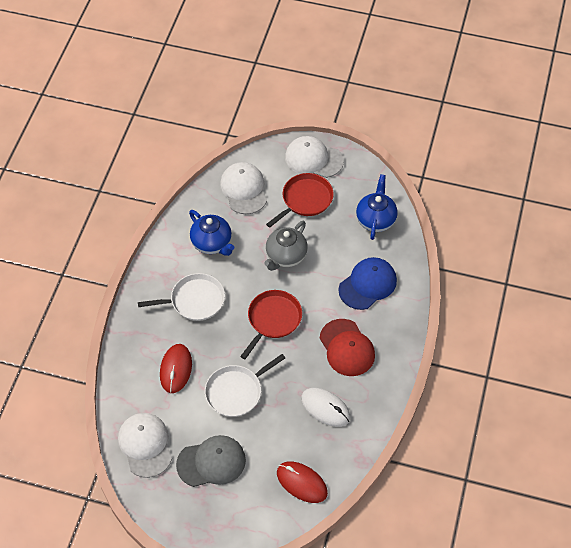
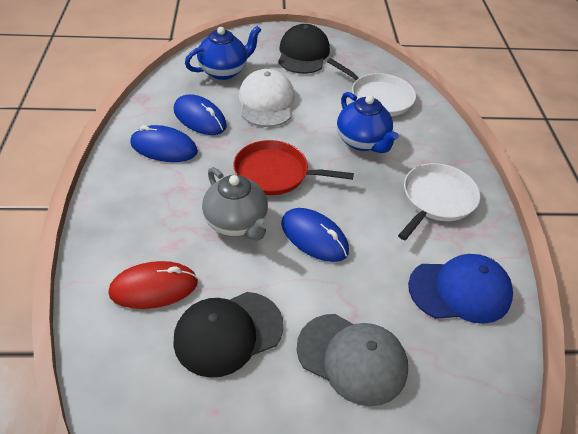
black cap: none = 0 -> [173,292,284,378] [278,24,330,74] = 2
blue mouse: none = 0 -> [130,125,198,162] [174,94,227,135] [281,208,349,262] = 3
red cap: [319,319,375,376] = 1 -> none = 0
red mouse: [160,344,192,393] [277,461,328,503] = 2 -> [109,261,198,309] = 1
red pan: [240,290,302,359] [266,173,334,228] = 2 -> [234,140,354,195] = 1
white cap: [118,413,172,478] [220,162,267,214] [285,136,344,178] = 3 -> [239,69,295,127] = 1
white mouse: [301,388,350,427] = 1 -> none = 0

